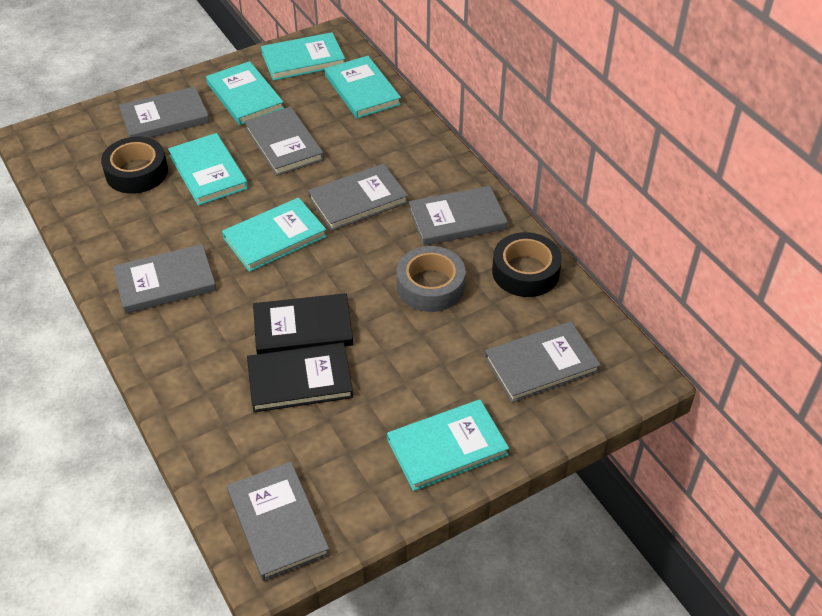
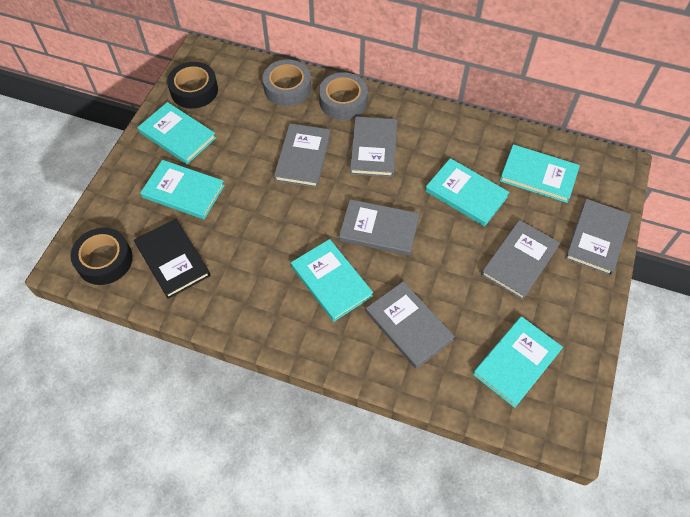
black book: [247,342,353,412] [253,293,353,354] = 2 -> [134,219,211,299] = 1
grey book: [113,244,217,314] [119,86,209,138] [227,462,330,581] [244,107,324,176] [308,164,408,231] [409,186,508,246] [485,322,601,403] = 7 -> [274,123,331,188] [339,199,420,256] [350,117,397,177] [366,281,455,369] [481,220,560,300] [565,199,631,276] = 6
grey tape: [397,246,466,312] = 1 -> [263,59,311,106] [319,73,368,120] = 2

